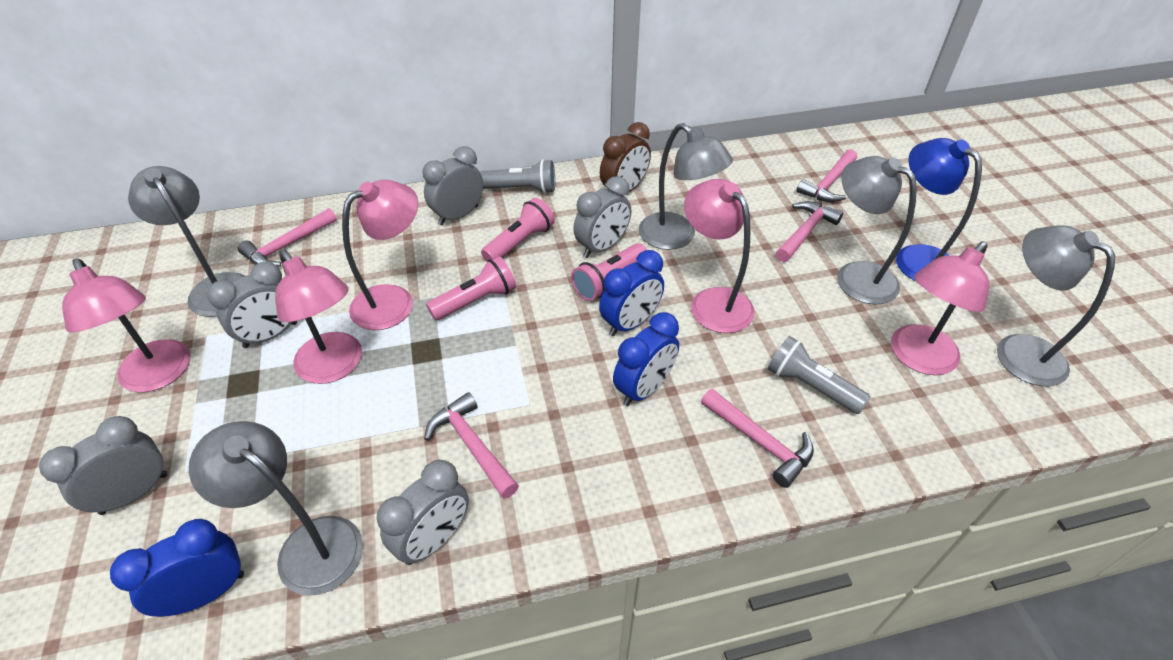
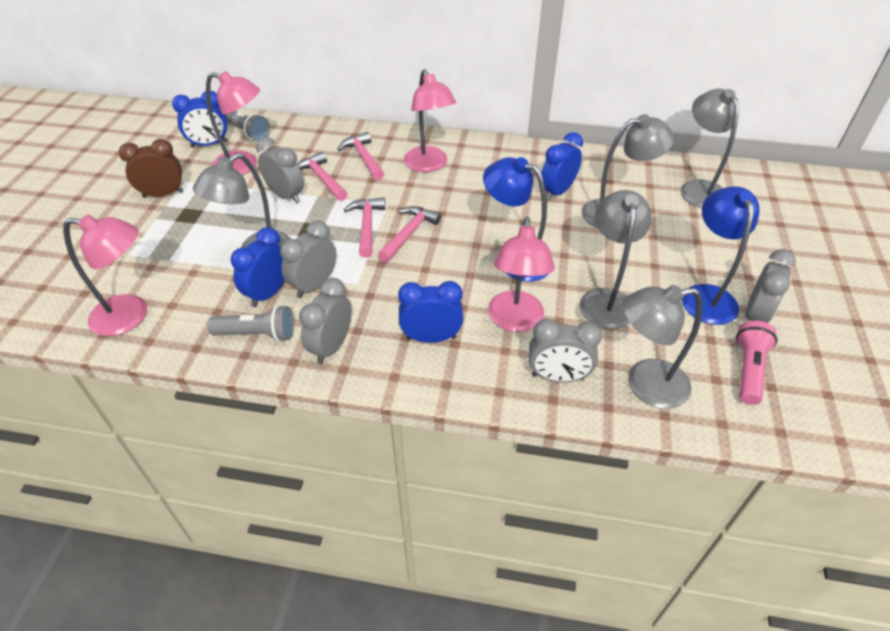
blue clock: [110,519,244,617] [599,250,664,336] [613,312,679,406] = 3 -> [172,91,228,148] [231,227,285,307] [398,281,463,343] [541,132,583,201] = 4
blue lamp: [896,138,982,282] = 1 -> [483,157,548,282] [682,186,760,325] = 2
pink flashlight: [426,256,516,320] [481,198,555,261] [571,243,647,301] = 3 -> [736,321,777,405] = 1
pink hammer: [238,208,337,267] [424,392,519,499] [701,389,814,488] [776,201,843,262] [796,149,857,202] = 5 -> [297,151,347,201] [337,132,384,180] [344,197,385,258] [378,206,441,263] = 4
pink lamp: [62,258,190,392] [275,250,362,384] [342,180,418,330] [684,179,755,333] [891,241,989,375] = 5 -> [63,214,147,336] [206,71,260,175] [404,69,456,172] [488,217,555,332] = 4

